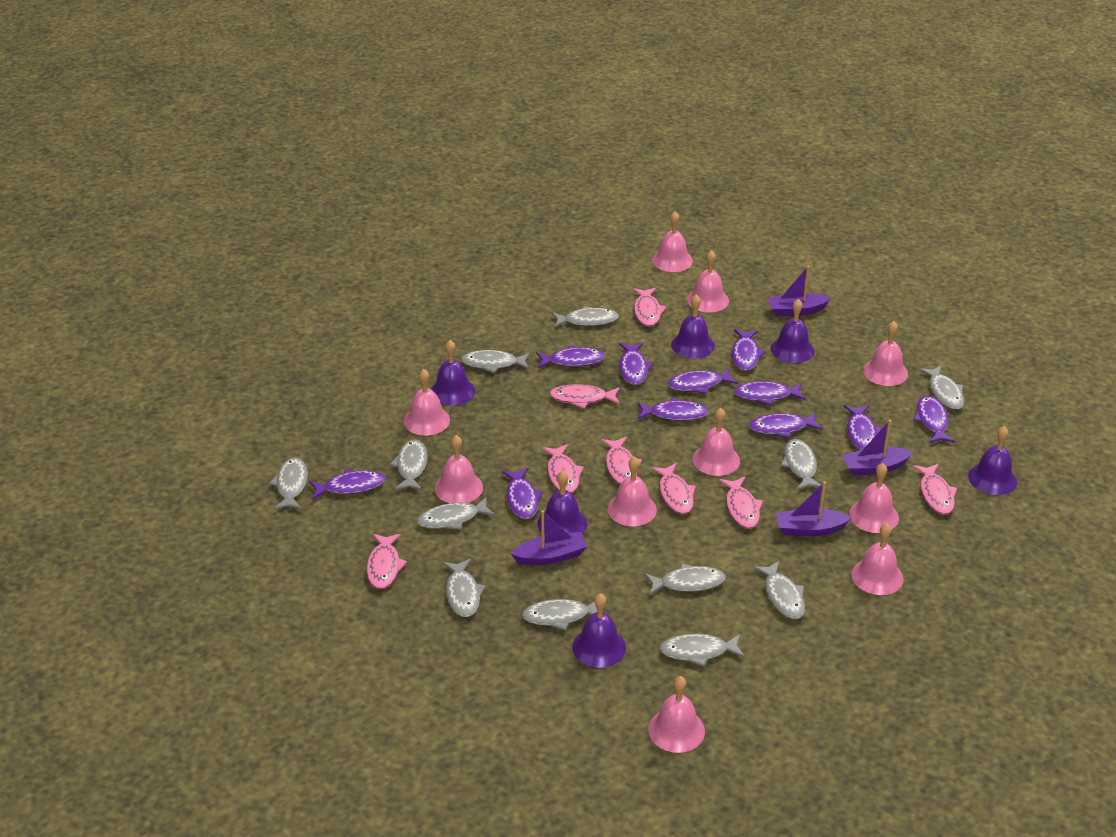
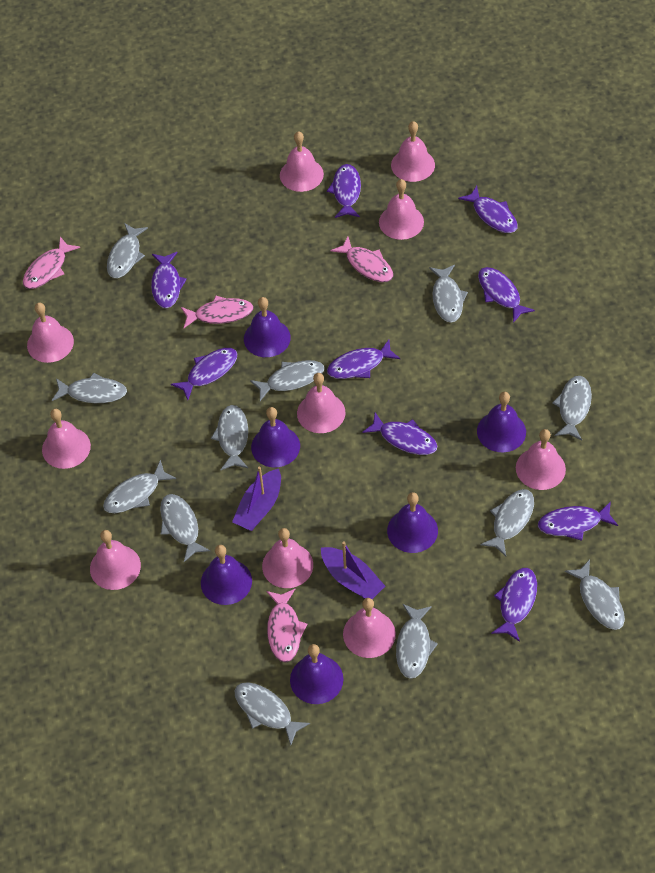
pink fish: [367,534,407,589] [542,444,584,493] [549,384,620,408] [601,437,642,484] [633,288,666,327] [651,463,696,514] [719,477,763,529] [912,464,957,515] = 8 -> [23,237,80,289] [181,296,254,328] [266,589,307,662] [331,237,393,282] = 4
purple boat: [511,510,588,565] [767,266,831,316] [776,482,852,536] [842,420,913,476] = 4 -> [232,466,281,531] [321,541,385,599] = 2
purple fish: [309,470,385,499] [502,468,543,519] [536,346,605,369] [619,343,653,385] [637,398,709,421] [667,368,738,394] [731,329,766,371] [734,381,805,405] [749,412,823,438] [843,405,882,450] [913,395,955,443] = 11 -> [151,252,187,308] [171,348,237,400] [327,164,361,218] [327,340,400,379] [362,412,437,455] [458,186,518,233] [478,267,535,323] [491,568,537,642] [538,501,618,541] = 9

